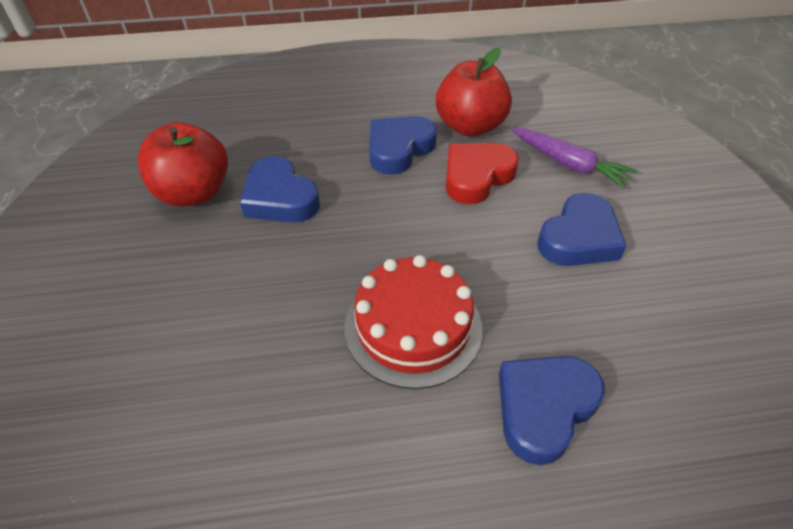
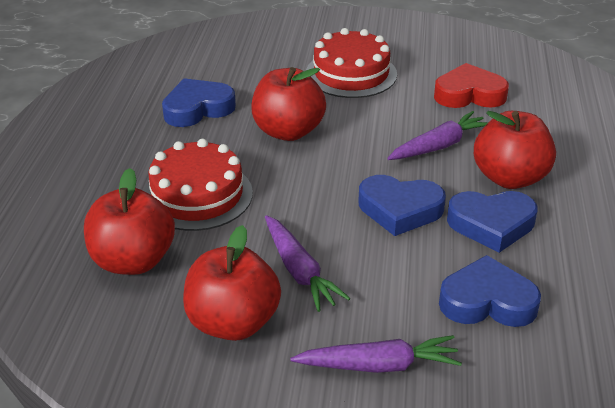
purple carrot: [511,128,637,189] = 1 -> [265,215,350,312] [290,335,462,373] [387,111,489,160] = 3
red apple: [137,122,228,206] [436,48,512,137] = 2 -> [84,168,175,275] [183,225,281,341] [251,67,326,141] [474,111,556,189] = 4
red cake: [344,255,482,389] = 1 -> [143,139,253,231] [306,28,397,98] = 2

